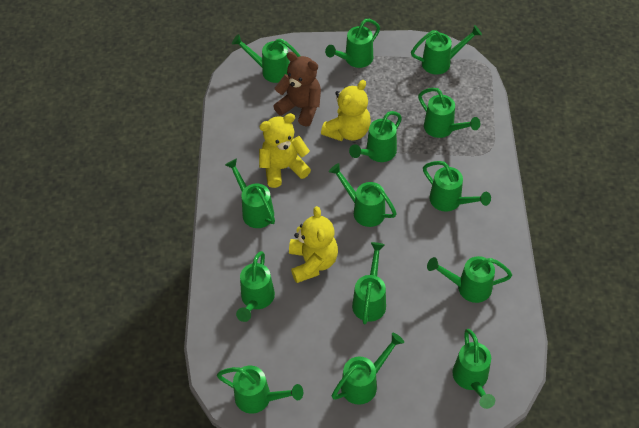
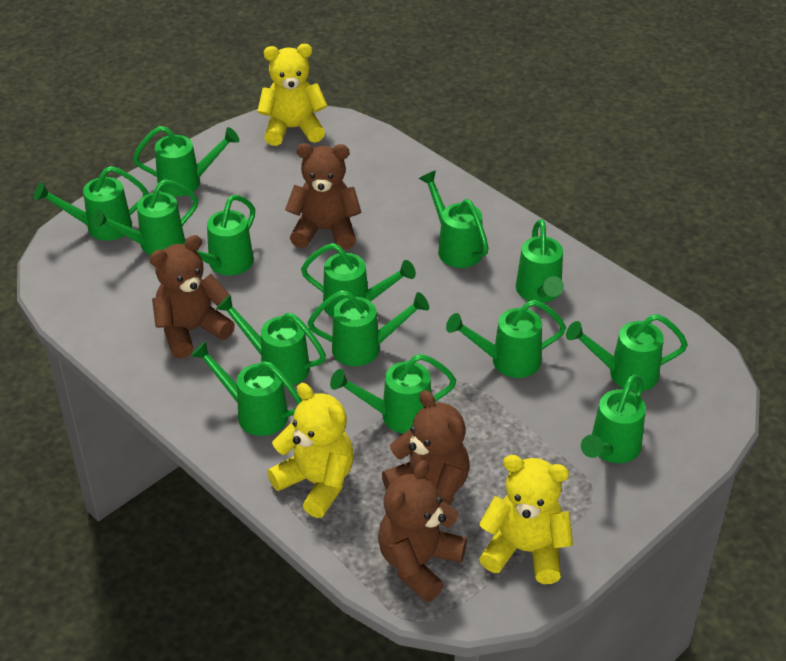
brown teddy bear: [273,52,321,126] = 1 -> [149,235,235,359] [285,143,362,250] [378,460,467,602] [382,390,469,505] = 4

